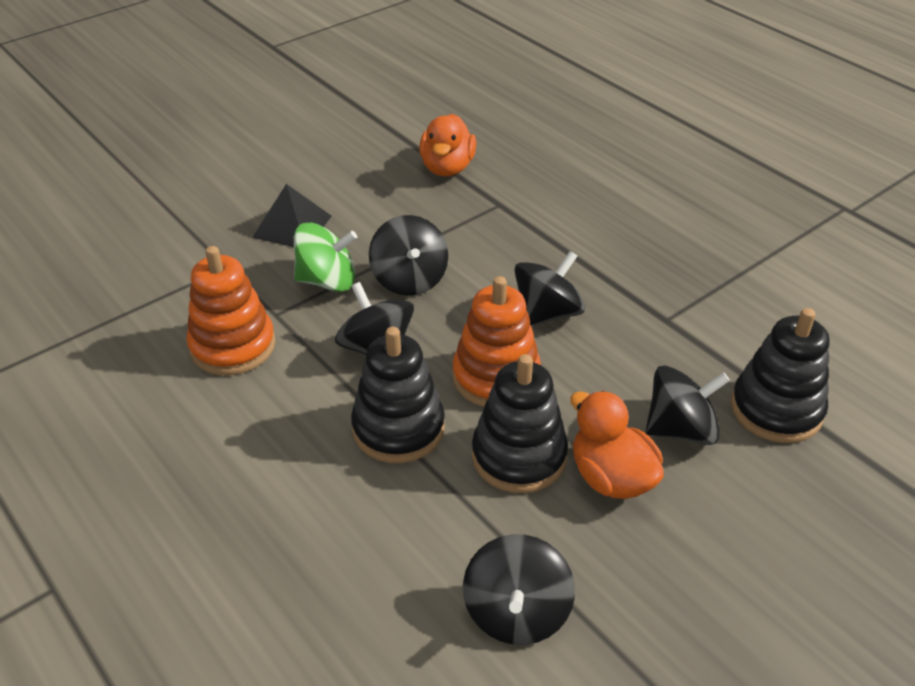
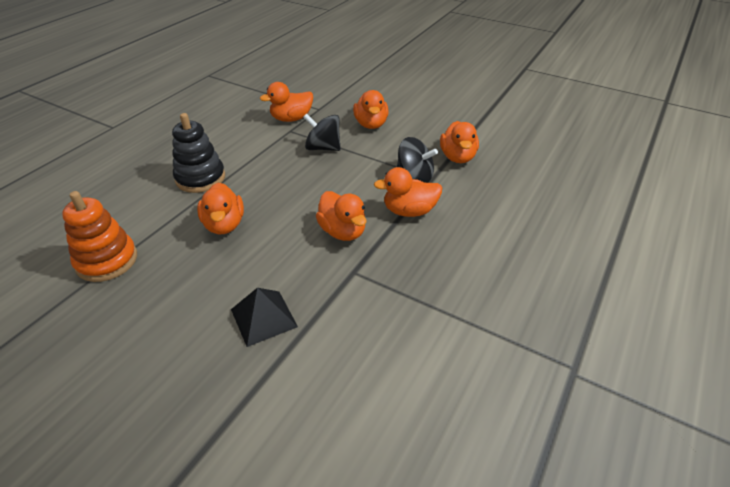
black spinning top: [335,282,414,355] [369,215,448,296] [463,534,575,645] [514,251,585,325] [646,366,730,445] = 5 -> [304,114,341,151] [397,137,438,183] = 2
black stacking toy: [351,327,445,463] [472,354,568,493] [731,308,830,443] = 3 -> [172,113,225,193] = 1
green spinning top: [294,223,357,292] = 1 -> none = 0
orange duck: [419,114,476,176] [570,391,664,499] = 2 -> [197,183,244,234] [260,82,313,122] [316,191,367,241] [353,90,389,129] [374,167,442,217] [440,121,479,163] = 6
orange stacking toy: [186,246,275,375] [452,276,541,407] = 2 -> [62,191,137,282] = 1

